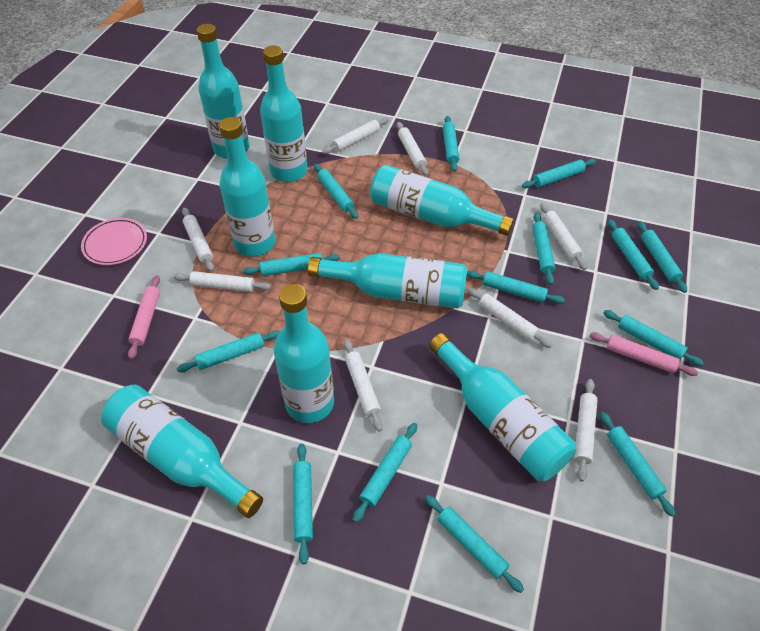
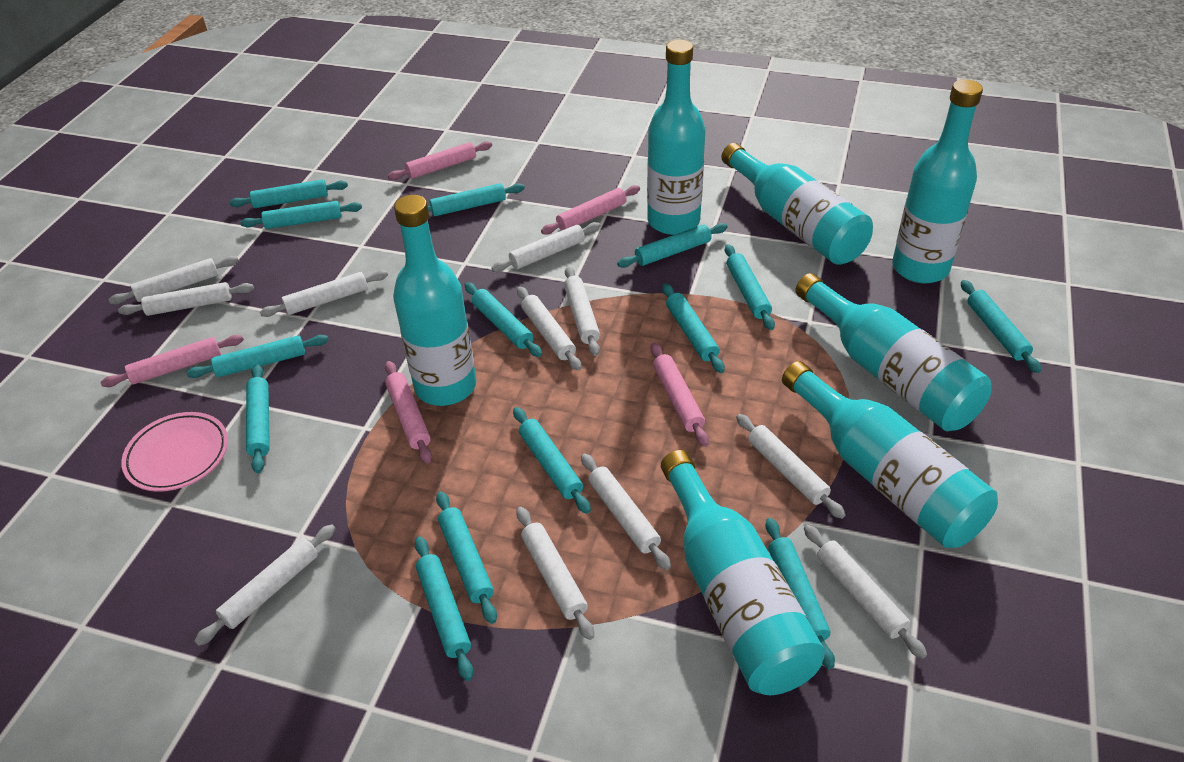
pink rolling pin: [128,275,160,359] [589,332,698,376] = 2 -> [100,335,244,387] [385,361,432,464] [388,141,492,180] [541,185,640,235] [650,343,709,447] = 5
turquoise bottle: [101,385,263,518] [197,24,250,159] [219,117,275,257] [260,45,308,182] [274,284,334,423] [308,253,468,309] [370,165,514,236] [429,333,576,481] = 8 -> [393,195,476,406] [647,40,705,235] [661,450,825,695] [721,143,873,265] [782,361,998,548] [795,273,992,431] [892,79,983,283] = 7
white rolling pin: [174,271,271,292] [182,208,214,272] [322,118,389,154] [344,339,383,432] [397,122,428,176] [467,288,552,348] [540,203,587,270] [574,379,598,482] = 8 -> [109,256,239,304] [118,282,254,316] [194,524,336,646] [260,270,388,317] [491,222,601,272] [517,287,581,371] [517,507,594,640] [564,266,600,356] [581,453,671,570] [736,414,846,519] [804,525,927,659] = 11

